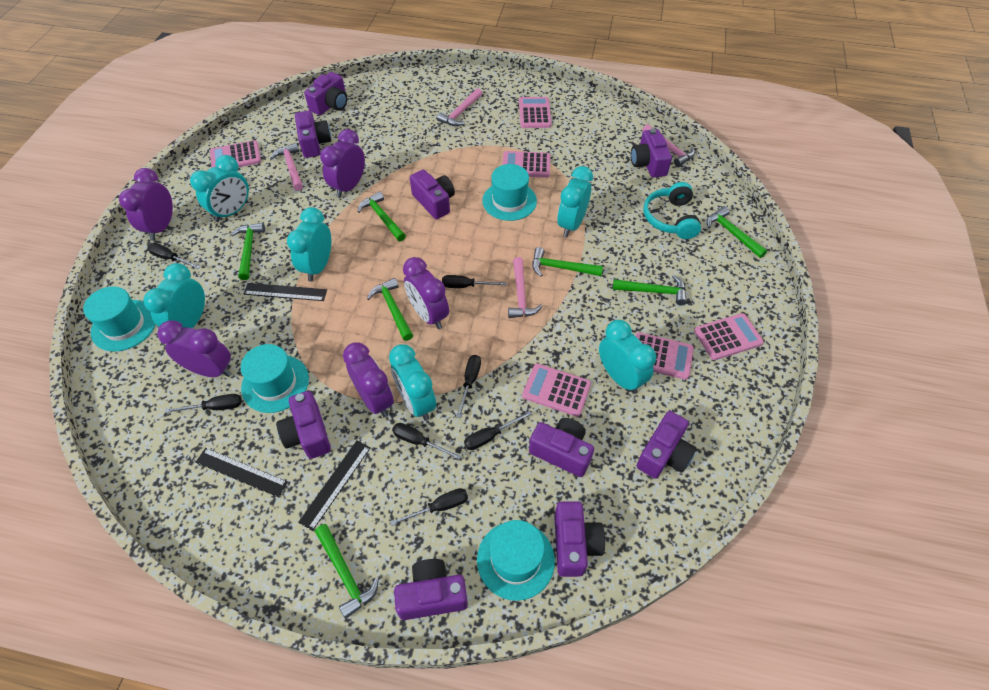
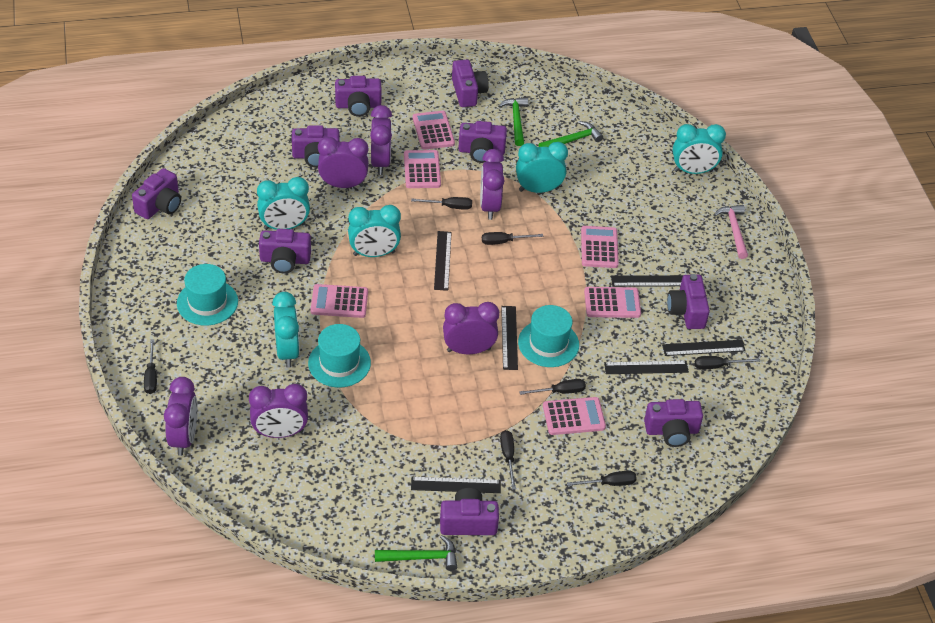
black ruler: [196,448,288,497] [244,283,327,301] [298,441,371,531] = 3 -> [411,477,501,493] [434,231,452,291] [501,306,518,370] [604,361,689,374] [611,275,684,287] [662,340,746,356] = 6
green hammer: [231,223,265,280] [315,524,379,619] [358,191,406,241] [367,278,413,341] [532,247,603,277] [613,275,687,305] [707,206,767,258] = 7 -> [375,535,457,571] [498,98,528,146] [538,121,603,147] = 3
pink hammer: [270,143,303,191] [437,88,482,126] [508,257,542,318] [642,124,695,167] = 4 -> [714,205,748,259] = 1
purple clock: [119,168,173,241] [157,320,232,377] [320,129,365,198] [343,342,394,417] [403,257,449,329] = 5 -> [164,377,198,456] [249,384,308,438] [318,137,368,188] [370,105,392,175] [443,302,499,354] [480,149,505,220] = 6
turquoise clock: [144,263,205,328] [190,155,249,222] [287,207,331,282] [389,344,436,421] [557,166,593,237] [599,320,656,394] = 6 -> [257,177,310,230] [272,292,300,368] [348,205,401,257] [516,142,568,193] [673,124,726,174] = 5
turquoise hat: [83,286,155,351] [241,344,309,413] [477,520,555,601] [482,164,537,221] = 4 -> [177,264,238,326] [308,324,371,388] [518,305,579,367] = 3
turquoise headphones: [644,182,701,239] = 1 -> none = 0

